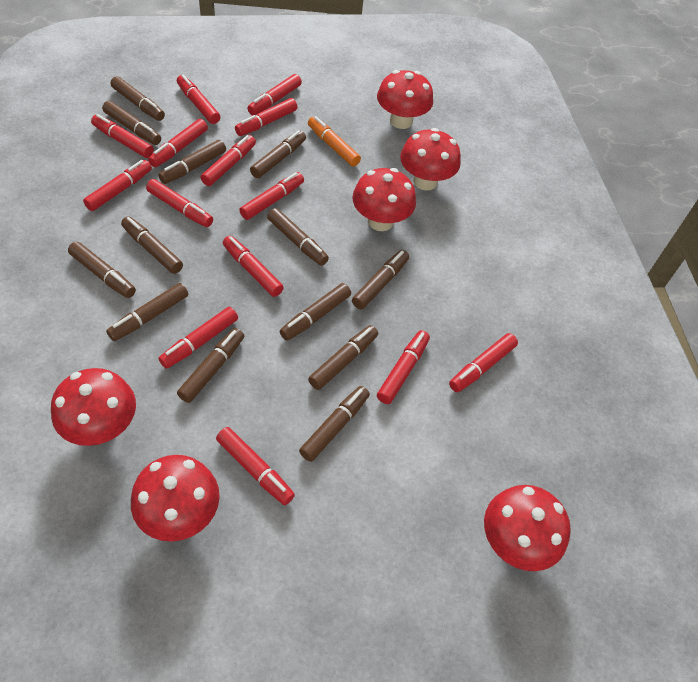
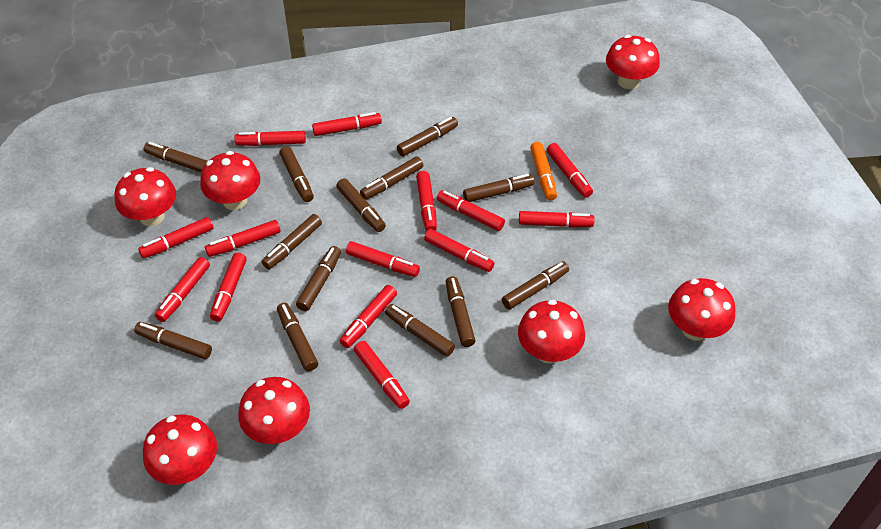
red mushroom: [51,368,136,446] [131,455,220,542] [352,168,416,231] [377,70,433,129] [400,128,461,191] [484,485,571,571] = 6 -> [114,167,176,226] [143,414,217,485] [200,151,261,210] [238,377,310,444] [518,300,585,363] [606,35,660,89] [668,278,735,340] = 7

